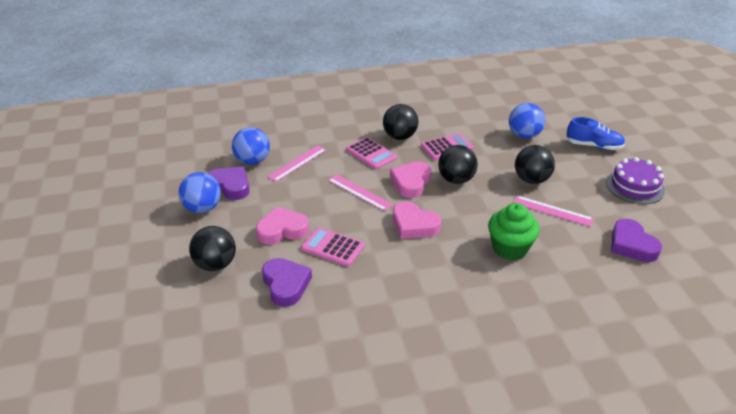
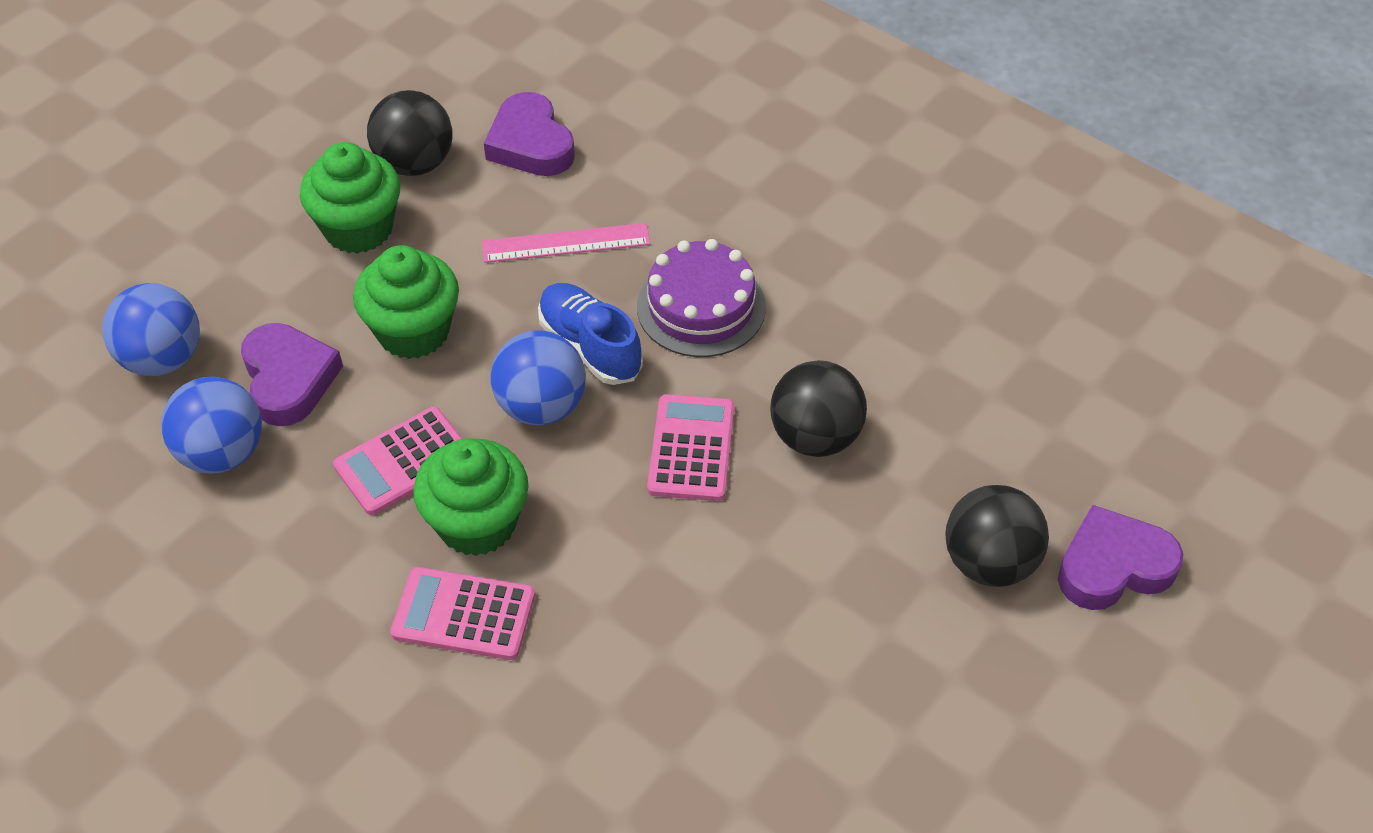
black ball: [189,226,236,271] [383,104,418,140] [438,145,478,184] [515,145,555,184] = 4 -> [367,90,452,176] [770,360,867,457] [945,485,1049,587] = 3
green cupcake: [488,203,540,260] = 1 -> [300,142,400,254] [353,245,459,359] [413,438,529,556] = 3
pink heart: [256,207,309,245] [390,161,431,198] [393,202,441,239] = 3 -> none = 0
pink ruler: [267,145,326,182] [328,174,393,211] [513,196,594,227] = 3 -> [482,223,650,263] = 1

